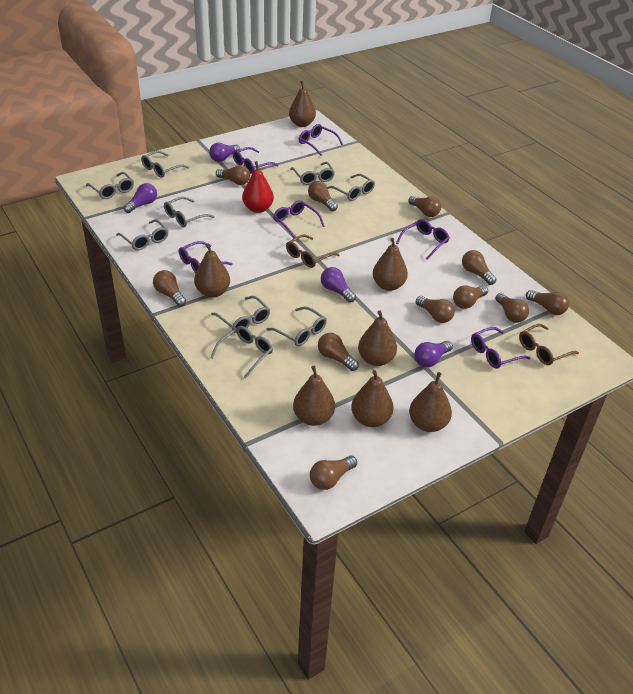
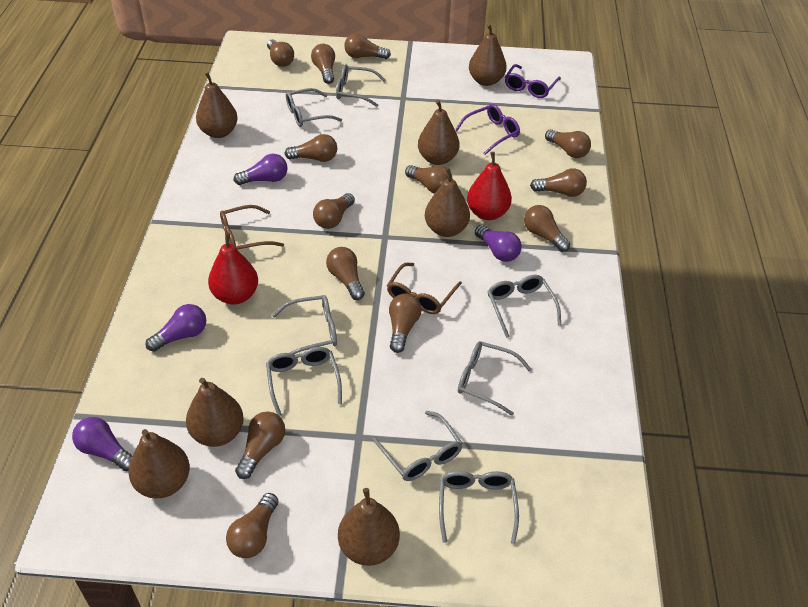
brown light bulb: [153,270,186,307] [216,165,250,185] [308,181,338,212] [310,456,357,490] [318,333,359,371] [408,196,441,217] [416,296,455,323] [453,285,488,309] [462,250,496,285] [496,293,529,323] [526,290,569,315] = 11 -> [226,493,279,558] [235,412,285,479] [267,40,294,67] [285,134,337,162] [311,44,335,84] [313,193,355,229] [326,247,365,300] [344,34,391,59] [389,294,422,353] [405,165,452,194] [524,205,570,252] [530,168,587,197] [545,129,591,158] = 13
grey glasses: [86,172,134,199] [116,219,168,250] [141,151,189,177] [164,197,215,227] [210,326,273,379] [211,296,270,333] [266,306,327,346] [290,162,335,185] [327,174,375,201] = 9 -> [266,347,342,416] [272,295,337,354] [286,88,342,127] [336,65,386,107] [372,411,463,481] [439,471,519,544] [458,341,532,416] [487,275,562,338] = 8
purple glasses: [179,241,233,273] [233,147,279,174] [273,200,324,238] [299,124,343,156] [396,219,450,260] [471,327,530,369] = 6 -> [455,104,520,155] [505,64,561,98] = 2
red pear: [242,161,274,213] = 1 -> [208,233,258,305] [467,152,512,220] = 2

